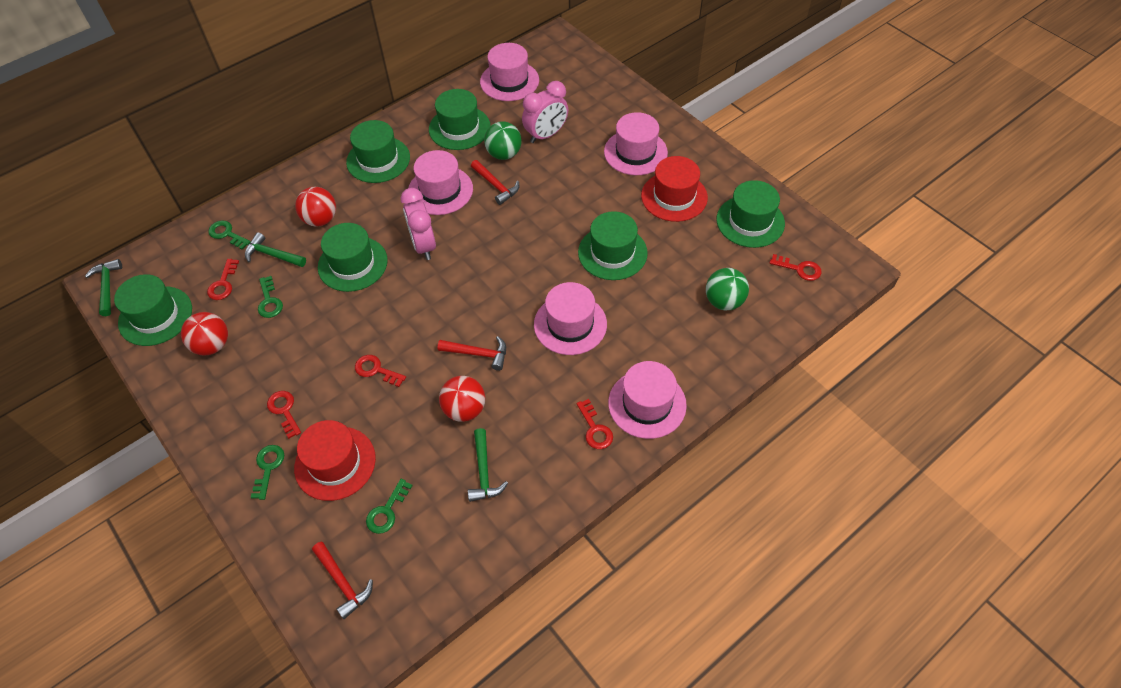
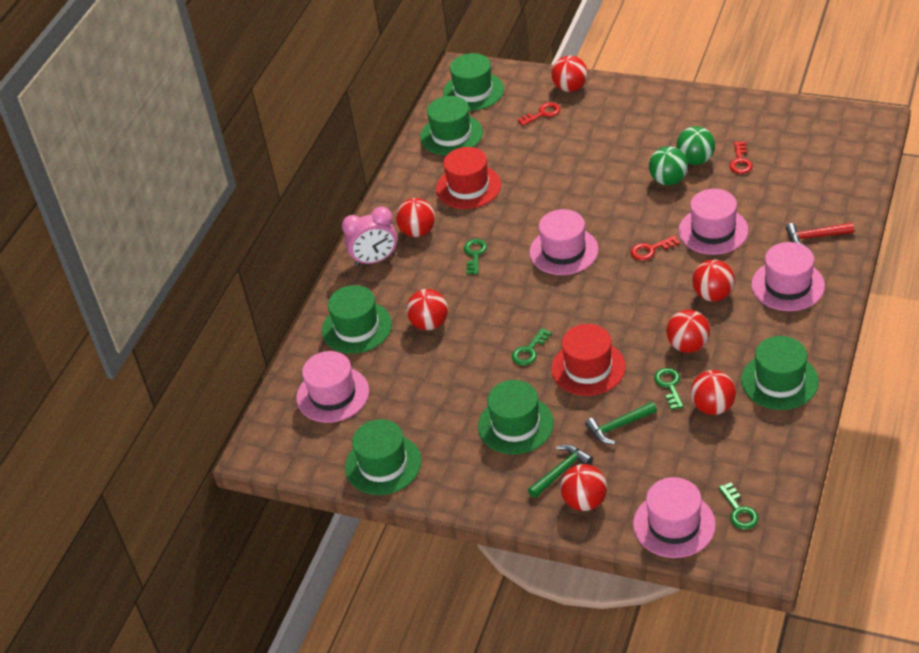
green hammer: [85,259,122,316] [245,232,306,267] [468,428,508,502] = 3 -> [528,445,593,498] [585,402,657,444] = 2
pink clock: [401,188,436,260] [522,81,568,143] = 2 -> [342,207,397,266] = 1
red ball: [181,312,228,356] [295,187,336,226] [439,376,485,422] = 3 -> [396,198,435,237] [406,289,448,330] [551,55,588,92] [560,464,607,511] [667,310,710,353] [691,370,736,415] [692,259,735,302] = 7
red hammer: [312,542,373,619] [437,336,506,371] [471,160,519,205] = 3 -> [786,223,854,247] = 1
red key: [207,259,239,300] [267,391,301,439] [355,355,406,387] [576,399,613,449] [769,254,821,281] = 5 -> [517,102,560,126] [631,235,680,261] [729,141,753,174] = 3

